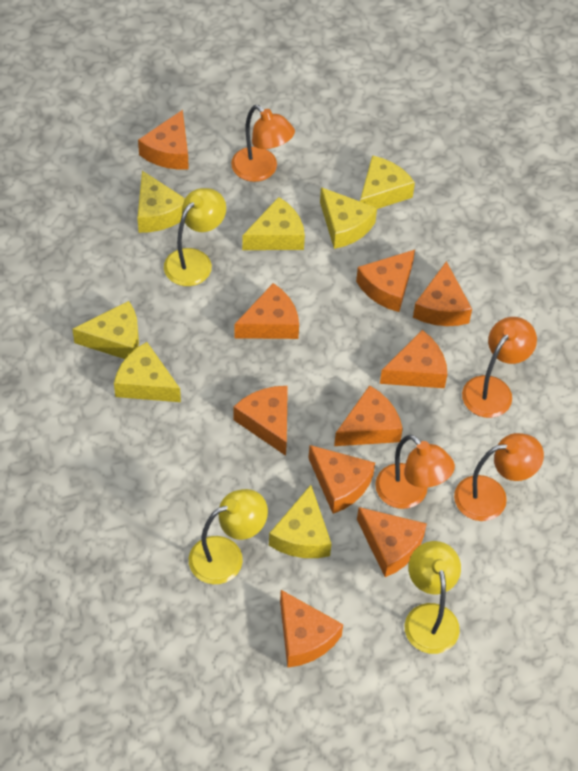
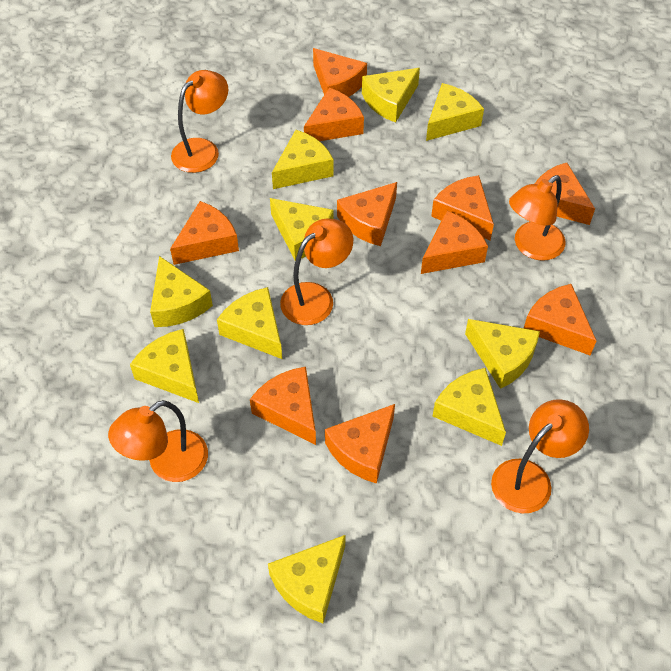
orange lamp: [231,105,295,182] [375,435,455,509] [454,433,544,521] [462,317,537,418] = 4 -> [108,400,208,482] [171,70,228,173] [280,219,353,325] [491,399,589,513] [509,175,566,261] = 5
yellow cheese: [72,301,139,359] [114,342,181,402] [137,171,185,233] [242,197,305,250] [269,485,331,558] [320,187,377,249] [360,155,415,209] = 7 -> [130,329,199,403] [150,256,213,327] [217,287,282,359] [268,535,346,623] [270,198,334,261] [272,130,334,189] [362,68,420,123] [426,83,484,141] [433,368,506,446] [465,319,540,389] = 10
yellow lamp: [164,188,226,286] [189,489,268,584] [405,541,461,654] = 3 -> none = 0

